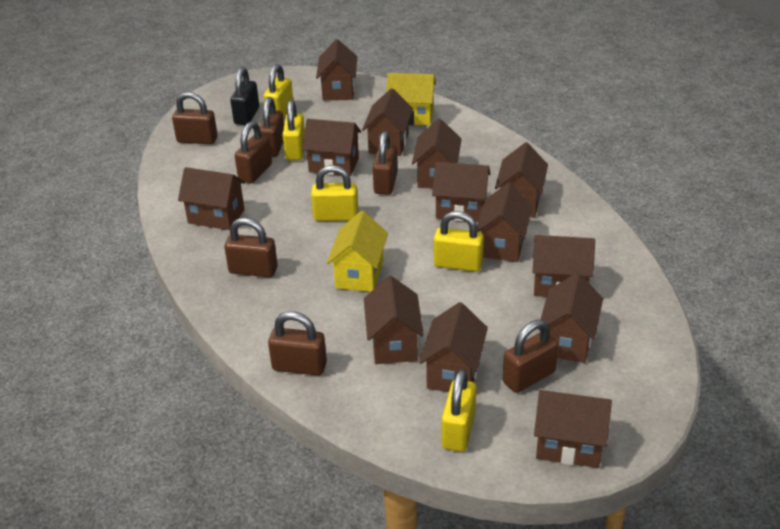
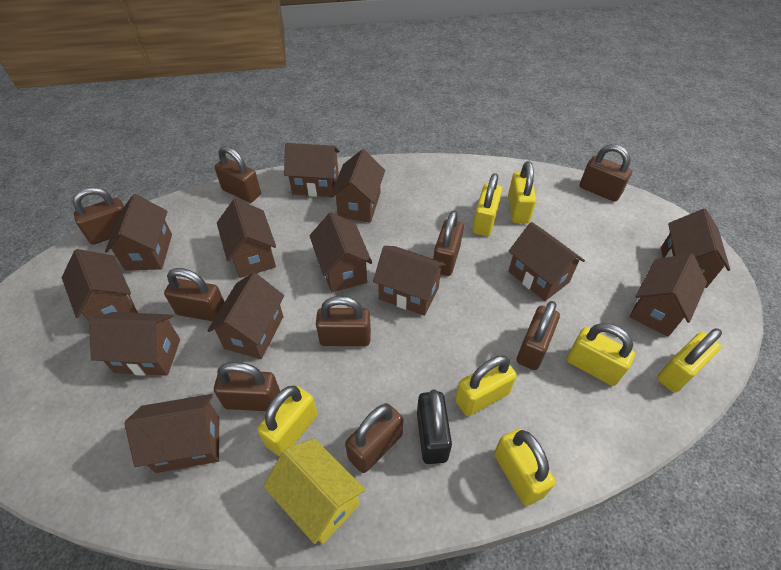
brown padlock: [172,92,218,144] [224,218,278,277] [235,121,272,183] [260,97,284,157] [268,311,327,376] [372,131,398,195] [503,320,558,393] = 7 -> [72,187,124,245] [164,268,224,321] [214,362,280,411] [215,146,261,203] [316,296,371,346] [345,403,403,473] [433,210,464,276] [517,301,560,370] [580,144,632,202] = 9
yellow house: [327,211,388,292] [386,73,436,125] = 2 -> [263,438,365,544] = 1
yellow padlock: [263,64,293,118] [282,100,305,160] [311,165,358,221] [434,211,484,272] [442,369,476,452] = 5 -> [258,386,317,456] [455,355,517,416] [472,173,502,236] [494,429,556,506] [508,161,536,223] [567,323,635,386] [657,328,722,393] = 7

